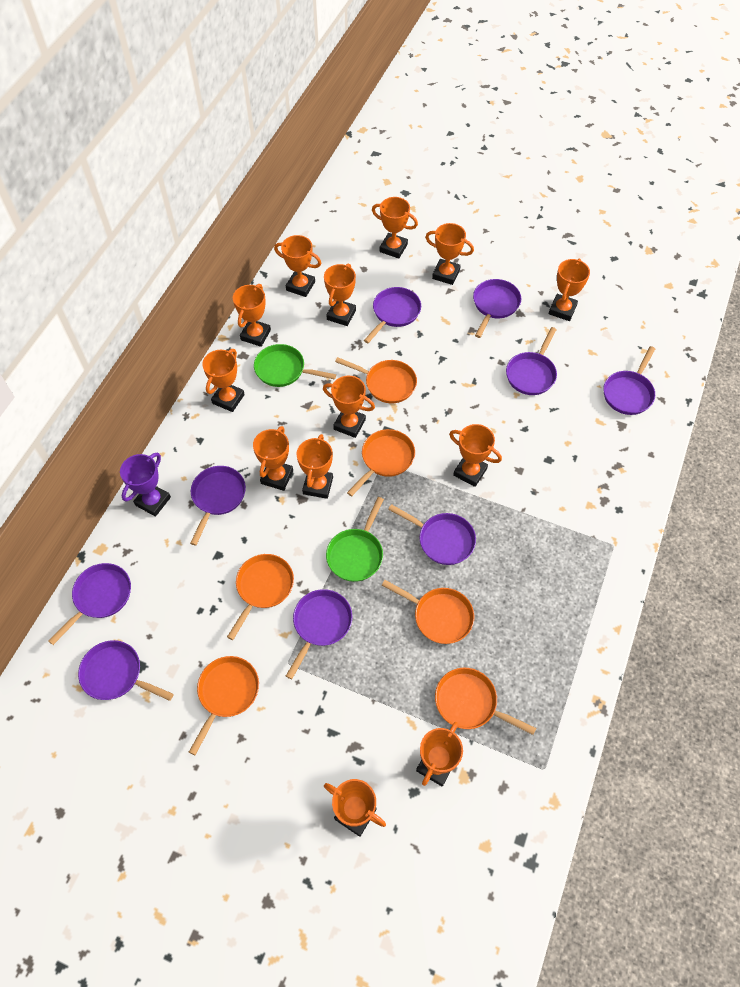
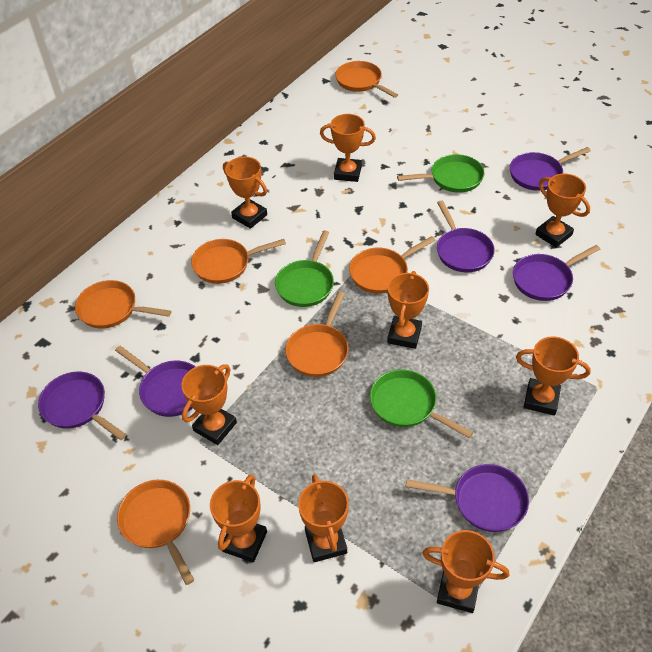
green pan: [254,344,336,387] [326,497,384,582] = 2 -> [275,231,334,307] [370,369,473,438] [397,154,485,193] = 3
orange trophy: [202,349,245,412] [233,284,271,347] [253,426,293,491] [274,235,321,297] [297,434,333,499] [323,376,375,438] [324,264,356,326] [324,779,386,837] [372,197,418,259] [416,722,463,786] [425,223,474,285] [449,424,502,487] [549,259,590,321] = 13 -> [181,364,237,445] [210,475,267,562] [223,157,267,229] [298,474,349,562] [320,114,376,182] [387,271,429,349] [422,530,509,613] [516,337,591,416] [535,174,590,248] = 9
purple pan: [48,563,131,645] [78,640,173,701] [190,466,246,546] [286,589,352,679] [364,287,421,343] [388,504,476,565] [473,279,521,338] [506,327,557,395] [603,346,655,415] = 9 -> [38,371,126,440] [115,346,196,417] [406,464,529,532] [437,200,495,273] [510,147,591,191] [513,245,600,301] = 6
purple trophy: [120,453,171,517] = 1 -> none = 0

